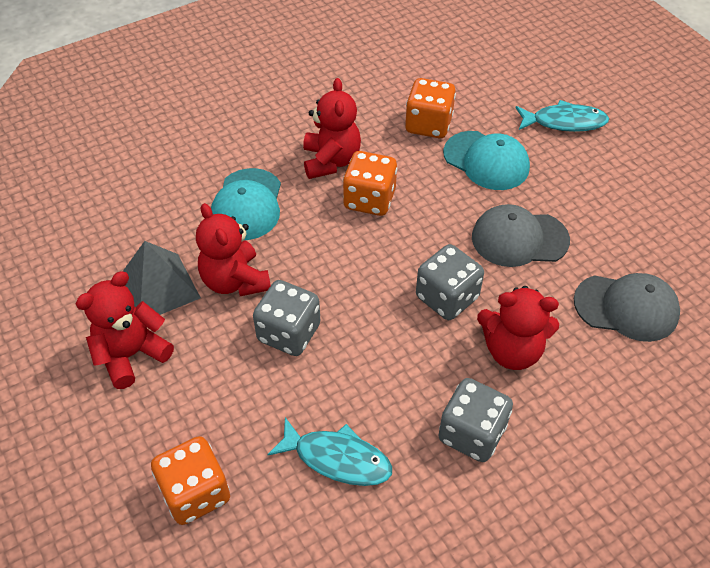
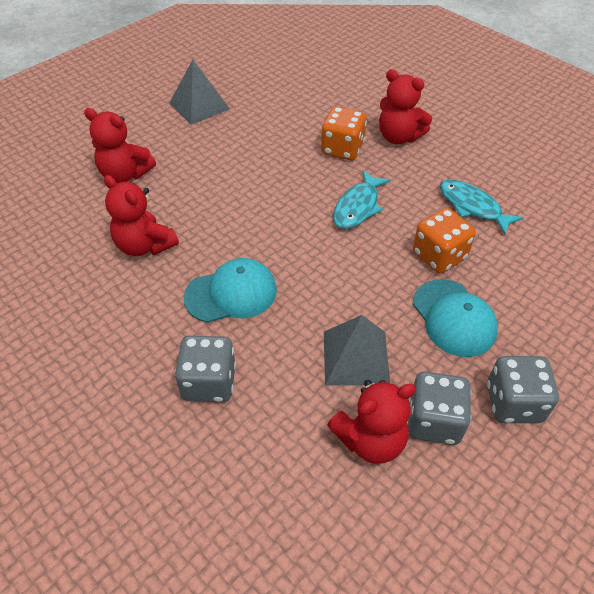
grey cap: [472,204,570,267] [574,273,680,342] = 2 -> none = 0
grey pyramid: [123,241,201,315] = 1 -> [169,60,230,125] [324,315,390,386] = 2
orange dice: [151,436,230,525] [343,151,397,216] [405,78,456,138] = 3 -> [321,106,367,160] [413,208,476,273] = 2

